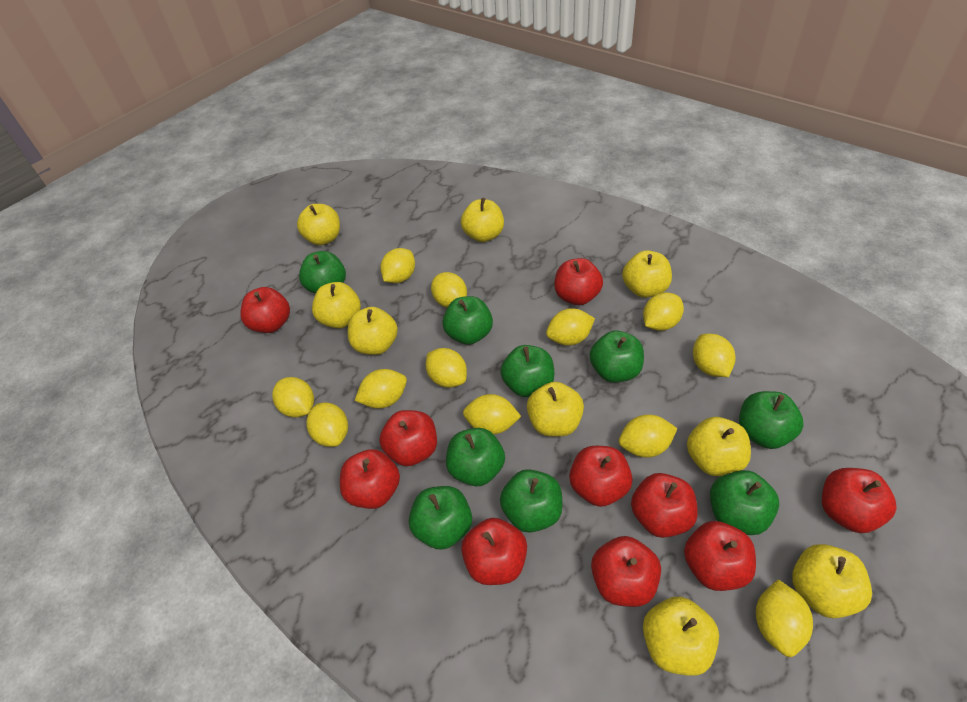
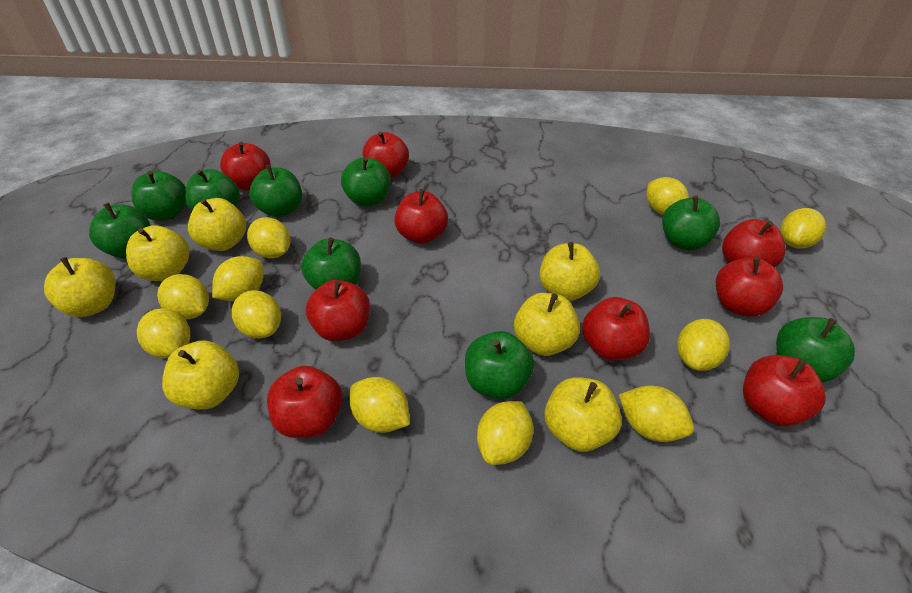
red apple: [241,287,290,333] [340,449,400,509] [379,410,437,466] [461,518,527,585] [554,258,603,305] [569,446,632,507] [591,536,661,607] [631,473,698,538] [684,521,756,591] [822,468,897,533] = 10 -> [220,142,271,191] [267,366,343,438] [306,280,370,341] [363,131,409,178] [394,189,448,244] [582,297,650,361] [716,257,783,317] [722,219,786,268] [743,355,826,426] = 9
yellow apple: [297,204,340,245] [312,282,361,329] [348,307,398,355] [461,198,504,242] [527,382,584,437] [622,250,672,298] [643,596,719,676] [687,417,751,476] [792,544,872,618] = 9 -> [44,257,116,317] [126,225,190,281] [162,341,239,410] [188,198,246,251] [514,293,580,356] [540,242,600,301] [544,377,622,452] = 7
yellow lemon: [272,377,314,418] [307,403,348,447] [355,369,407,409] [380,248,415,283] [426,348,467,388] [431,272,467,308] [463,394,521,435] [546,308,595,346] [619,415,678,458] [643,292,684,331] [693,334,736,377] [756,579,813,657] = 12 -> [137,308,190,358] [157,274,209,319] [212,256,263,302] [232,290,281,338] [247,217,291,259] [349,377,410,433] [477,401,534,465] [619,386,694,442] [647,177,689,215] [677,319,730,371] [780,208,826,249] = 11

